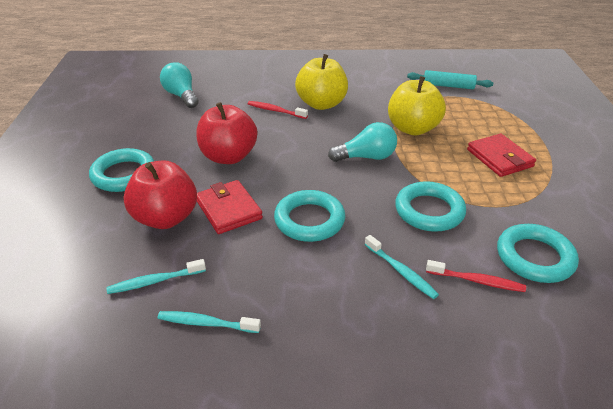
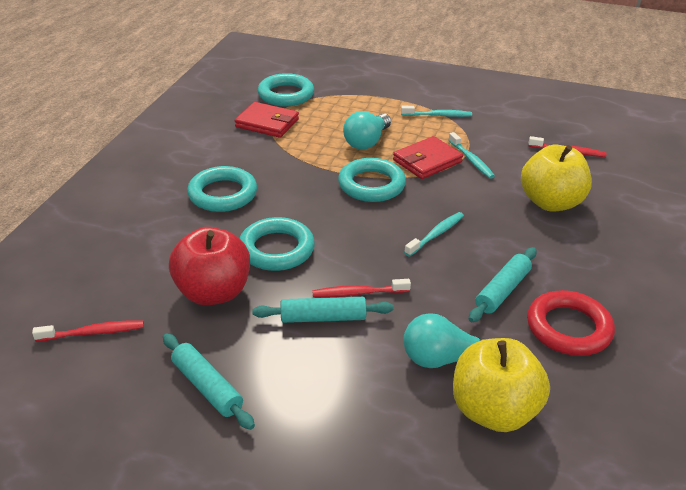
red apple: [124,160,197,229] [197,102,257,164] = 2 -> [169,227,250,305] = 1
red ring: none = 0 -> [527,290,615,356] = 1
red toothbrush: [248,101,308,119] [426,260,526,292] = 2 -> [32,320,144,342] [312,279,411,297] [528,136,607,157] = 3
turquoise rolling pin: [407,70,493,89] = 1 -> [163,334,255,430] [252,297,394,323] [469,247,537,322] = 3

